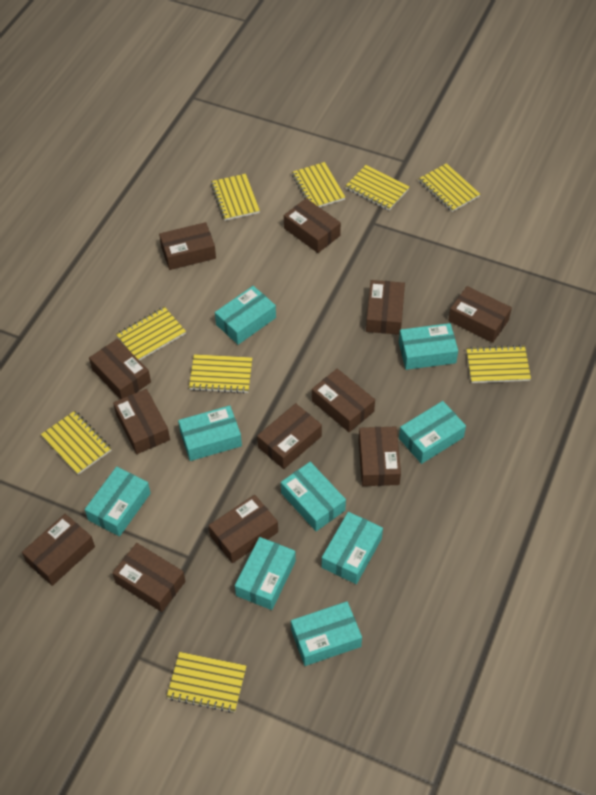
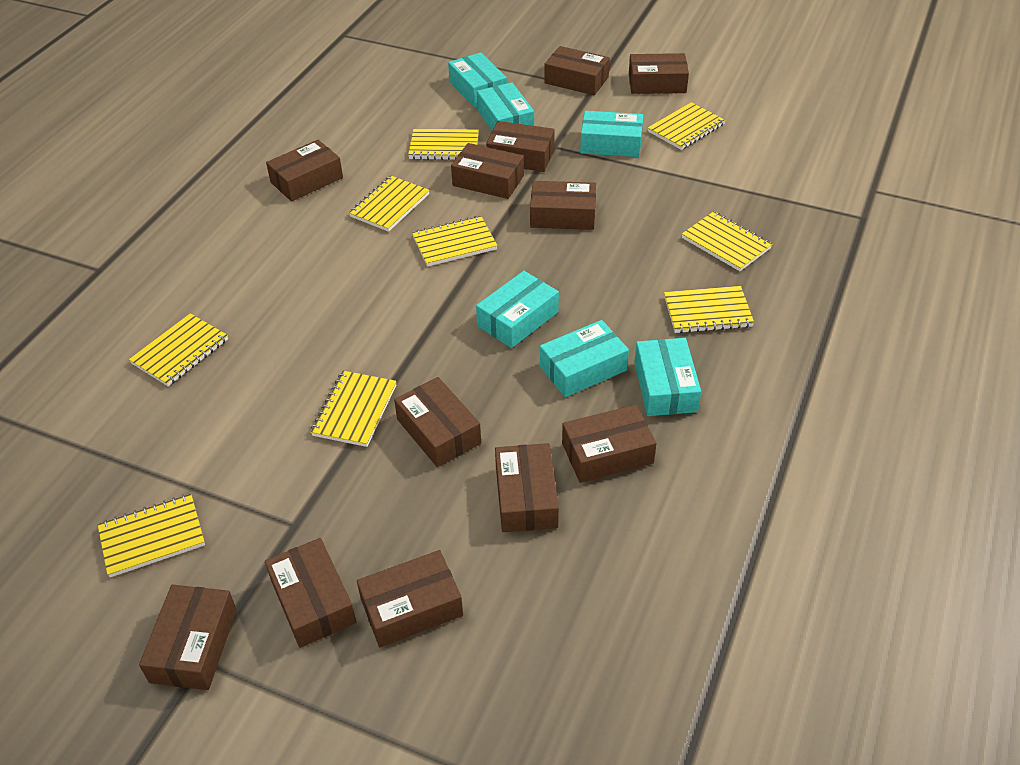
turquoise box: [85,467,151,537] [178,405,242,461] [215,286,276,345] [235,537,296,610] [281,462,346,531] [291,601,362,666] [322,512,383,584] [399,323,458,370] [399,401,466,464] = 9 -> [448,52,507,108] [476,271,559,348] [477,82,534,130] [540,320,629,397] [580,111,643,157] [634,338,701,416] = 6

